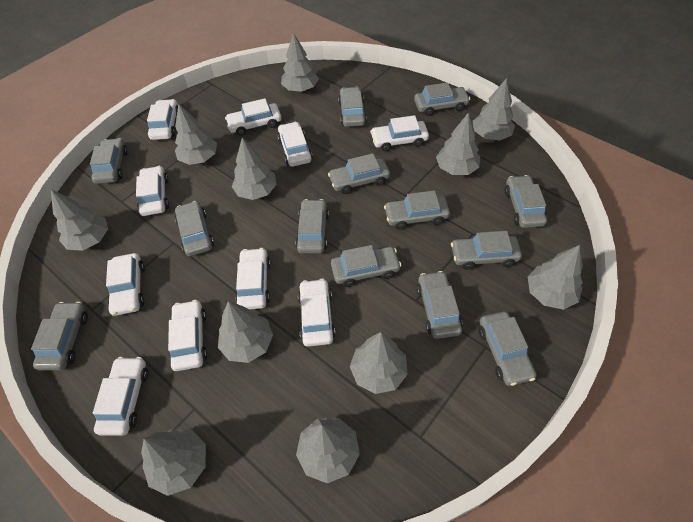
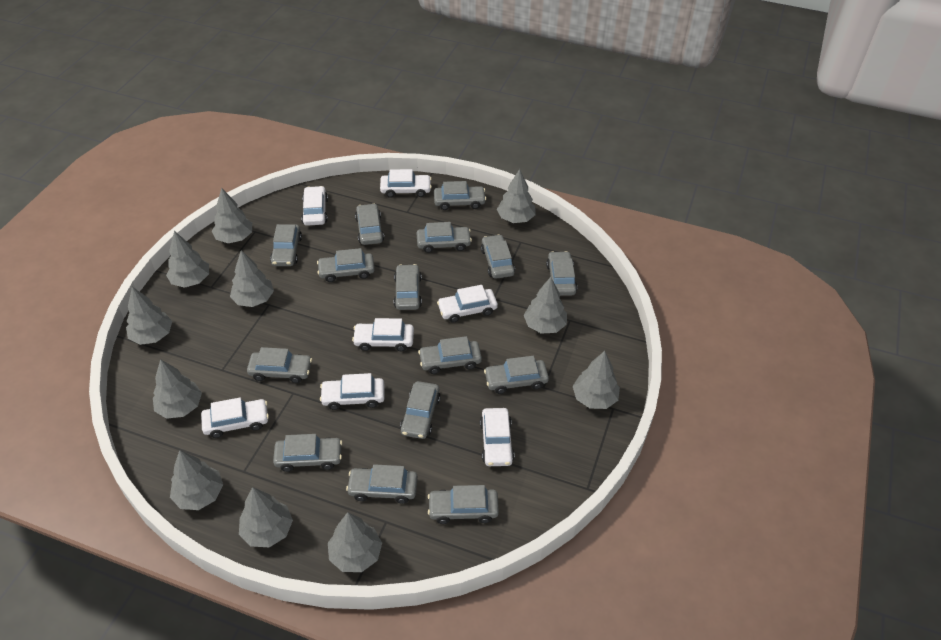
grey car: [31,302,88,371] [90,138,128,184] [175,201,214,256] [295,199,329,253] [328,153,390,194] [331,245,401,287] [338,87,367,127] [384,191,450,230] [414,82,470,116] [417,271,462,339] [451,231,522,270] [479,312,536,386] [505,175,547,228] = 13 -> [247,347,312,383] [270,224,302,266] [273,434,342,472] [317,248,375,282] [346,464,418,504] [355,203,384,245] [394,264,422,310] [400,381,441,439] [417,222,472,253] [418,336,482,374] [428,485,499,524] [434,181,486,210] [481,234,515,279] [484,356,549,394] [546,251,578,296] = 15
white car: [93,357,148,436] [106,253,145,316] [136,166,169,216] [147,99,178,140] [168,300,207,371] [225,98,281,136] [235,248,271,310] [277,122,313,167] [298,279,336,347] [370,115,429,151] = 10 -> [201,397,269,438] [301,186,328,226] [320,373,385,410] [352,318,414,351] [380,169,432,198] [437,285,498,323] [480,408,514,466] = 7

